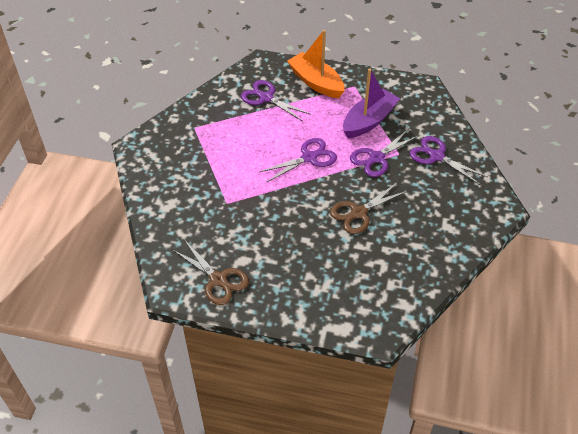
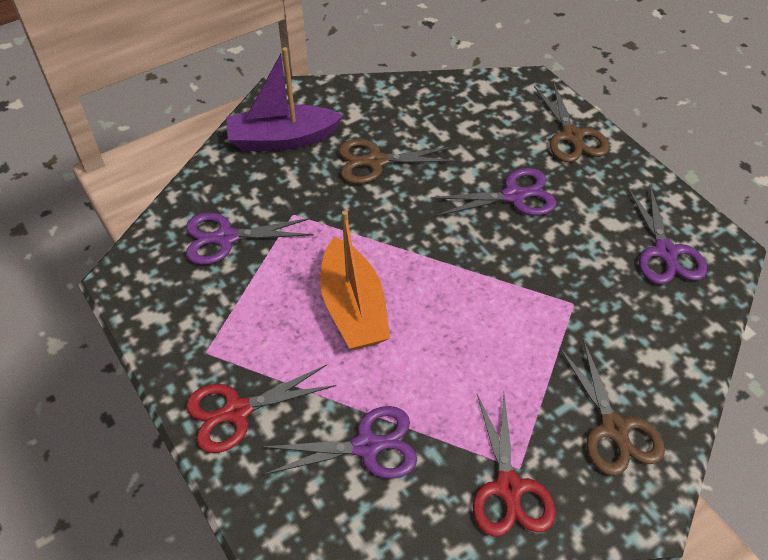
brown scissors: [172,241,249,305] [330,183,407,234] = 2 -> [339,139,458,184] [534,81,609,163] [559,340,665,476] = 3
red scissors: none = 0 -> [186,365,336,453] [473,393,556,537] = 2

